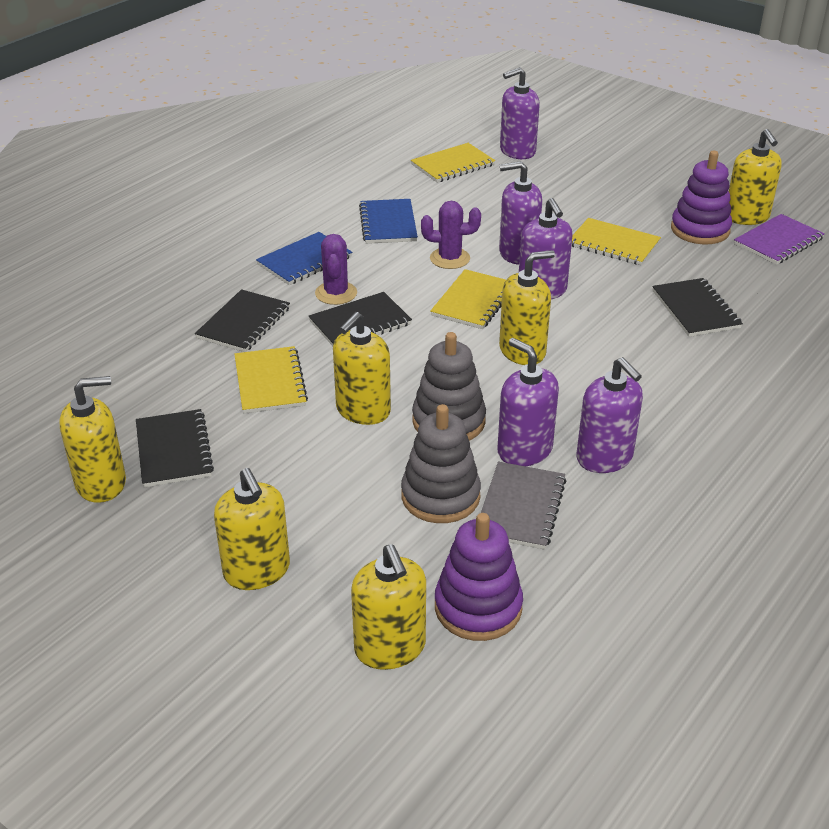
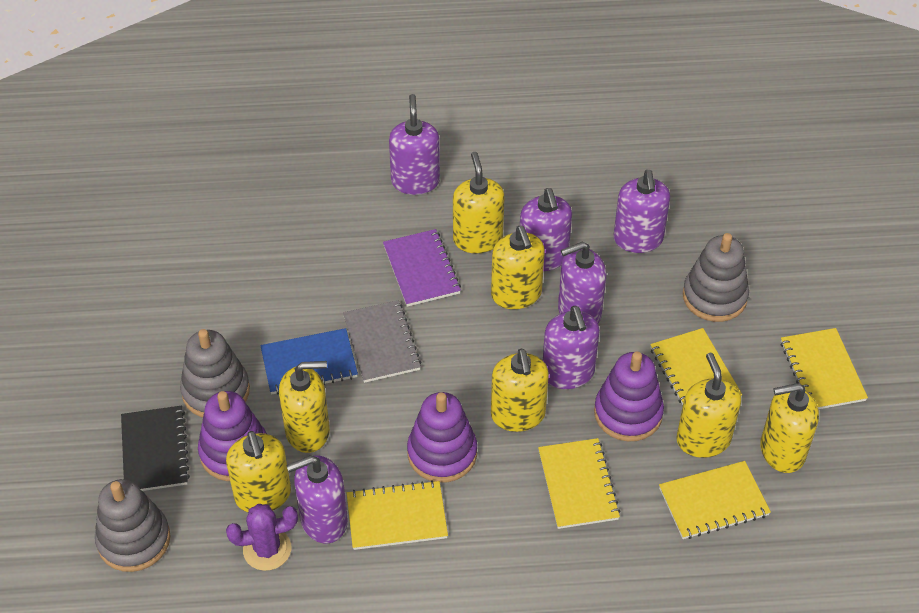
black notebook: [136,409,214,488] [195,289,290,352] [309,292,412,346] [652,278,743,337] = 4 -> [121,406,190,491] = 1
blue notebook: [256,232,352,285] [359,199,418,244] = 2 -> [260,328,358,395] = 1
grey stacking toy: [401,404,481,523] [412,332,486,441] = 2 -> [95,479,170,572] [180,329,250,417] [683,233,749,322] = 3
purple cactus: [315,234,357,305] [421,201,481,269] = 2 -> [226,504,298,571] = 1
purple soap dispenser: [497,338,559,466] [499,161,542,265] [500,67,540,159] [519,198,572,299] [577,357,643,473] = 5 -> [286,455,348,544] [389,94,440,195] [520,188,572,271] [543,306,600,389] [558,241,606,323] [614,170,670,253] = 6
purple stacking toy: [435,513,523,641] [671,151,732,244] = 2 -> [198,391,267,481] [407,392,477,483] [594,352,664,441] = 3
yellow notebook: [234,346,308,414] [411,143,495,183] [430,269,506,329] [571,218,661,265] = 4 -> [347,480,448,550] [538,438,620,529] [650,328,742,405] [659,461,771,539] [781,328,868,409] = 5
yellow soap dispenser: [59,376,126,503] [214,468,290,590] [333,312,391,425] [351,544,426,670] [499,250,555,365] [729,129,782,225] = 6 -> [226,431,291,512] [279,361,330,453] [453,152,504,254] [491,226,545,309] [491,349,549,432] [676,353,741,458] [760,383,819,473] = 7

